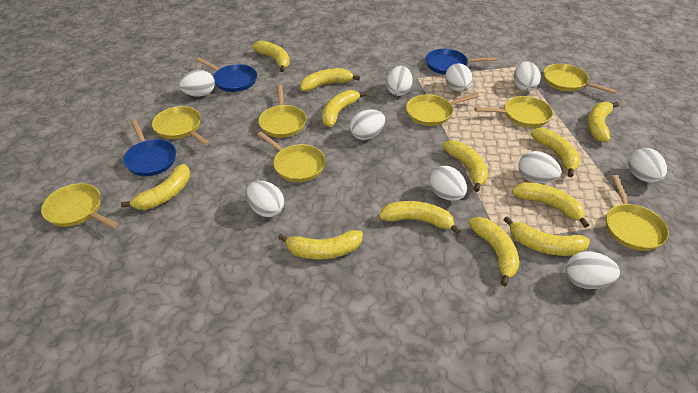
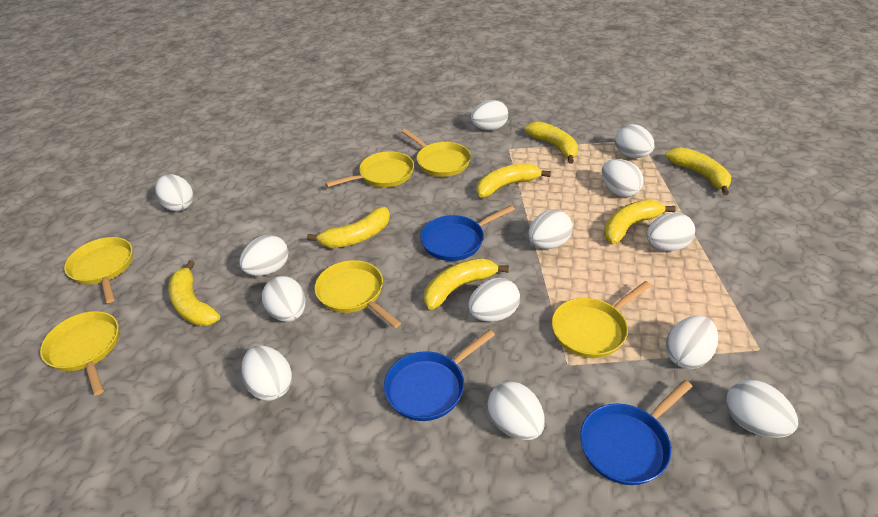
white egg: [179,70,215,97] [246,181,284,217] [350,109,385,140] [386,66,413,96] [429,166,467,201] [445,63,473,92] [514,61,541,91] [519,151,561,184] [566,251,620,289] [628,148,667,183] = 10 -> [155,174,193,211] [239,235,288,276] [241,346,292,401] [262,276,306,322] [468,278,520,322] [471,100,508,130] [487,381,545,440] [528,210,573,249] [602,159,643,197] [615,124,655,158] [646,212,695,251] [666,316,718,369] [726,380,798,438] = 13
yellow banana: [121,164,190,210] [252,40,290,72] [278,230,363,260] [300,68,360,92] [322,90,367,127] [379,201,461,235] [442,140,488,192] [468,217,519,286] [503,216,590,256] [512,182,589,228] [530,128,580,177] [587,102,619,142] = 12 -> [168,260,220,326] [307,207,390,248] [424,258,509,310] [476,163,551,198] [525,122,578,164] [604,200,676,244] [665,147,731,195] = 7
yellow pan: [41,183,118,228] [152,106,210,146] [257,132,325,182] [258,85,306,138] [406,93,479,126] [474,96,553,128] [543,64,617,94] [606,175,669,251] = 8 -> [40,311,119,396] [64,237,133,303] [314,260,401,328] [325,151,414,187] [401,129,471,177] [552,281,651,358] = 6

